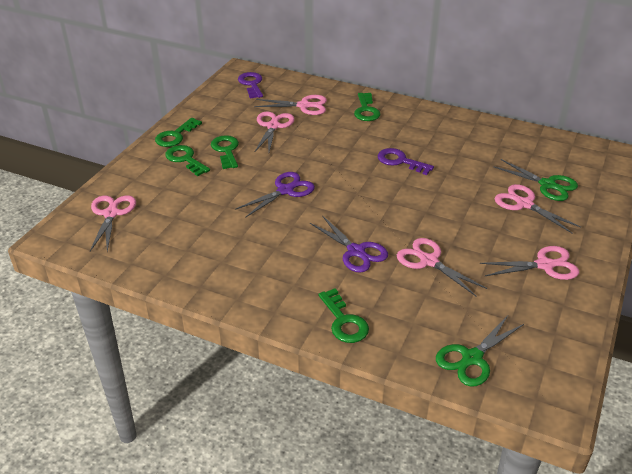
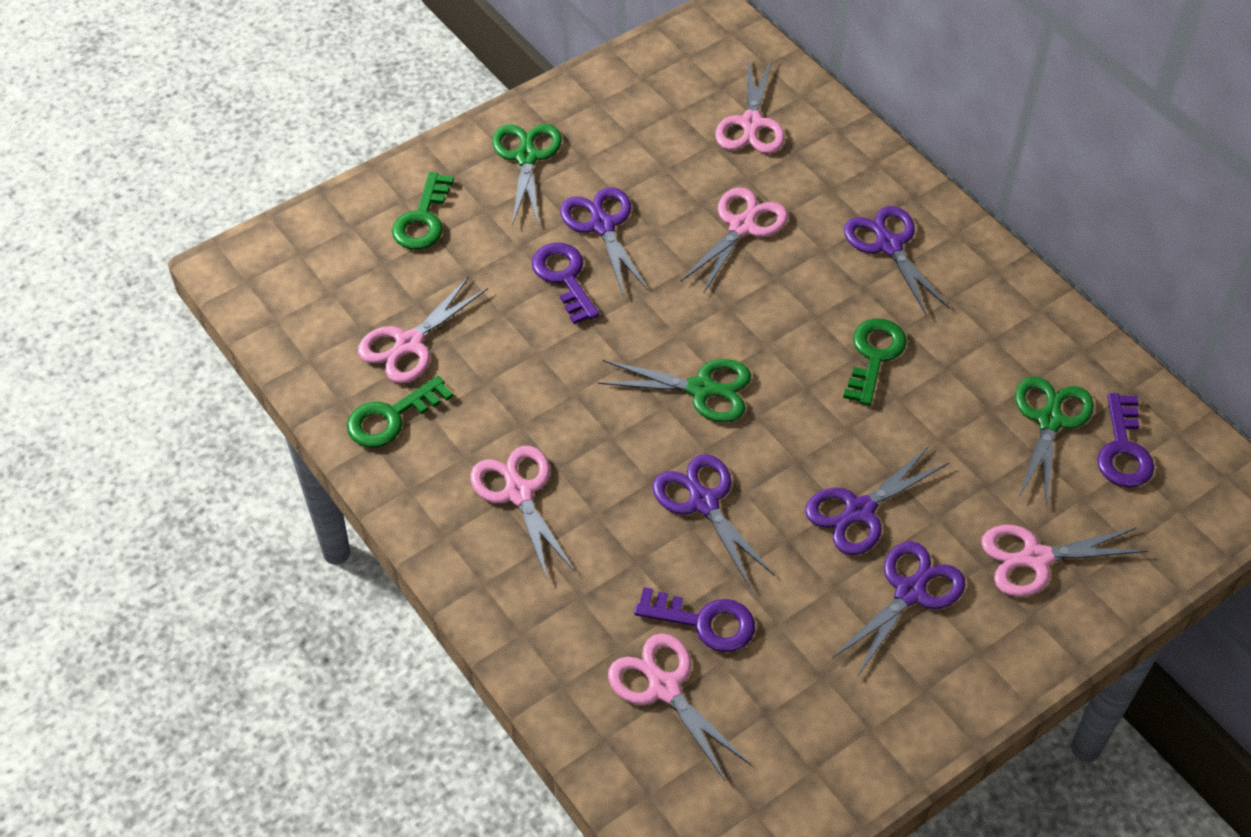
green key: [155,118,202,147] [165,145,210,176] [211,135,239,169] [318,288,369,343] [354,93,380,121] = 5 -> [347,376,453,448] [392,172,454,250] [843,318,907,406] = 3
green scissors: [436,316,524,386] [493,159,578,201] = 2 -> [492,124,562,225] [597,359,751,423] [1015,376,1094,506] = 3
purple key: [238,72,263,98] [377,148,434,175] = 2 -> [532,243,599,324] [634,587,755,652] [1097,393,1154,488] = 3
purple scissors: [235,172,315,218] [310,215,388,273] = 2 -> [560,187,649,297] [652,454,775,587] [805,446,950,555] [832,541,966,677] [844,206,950,316] = 5

